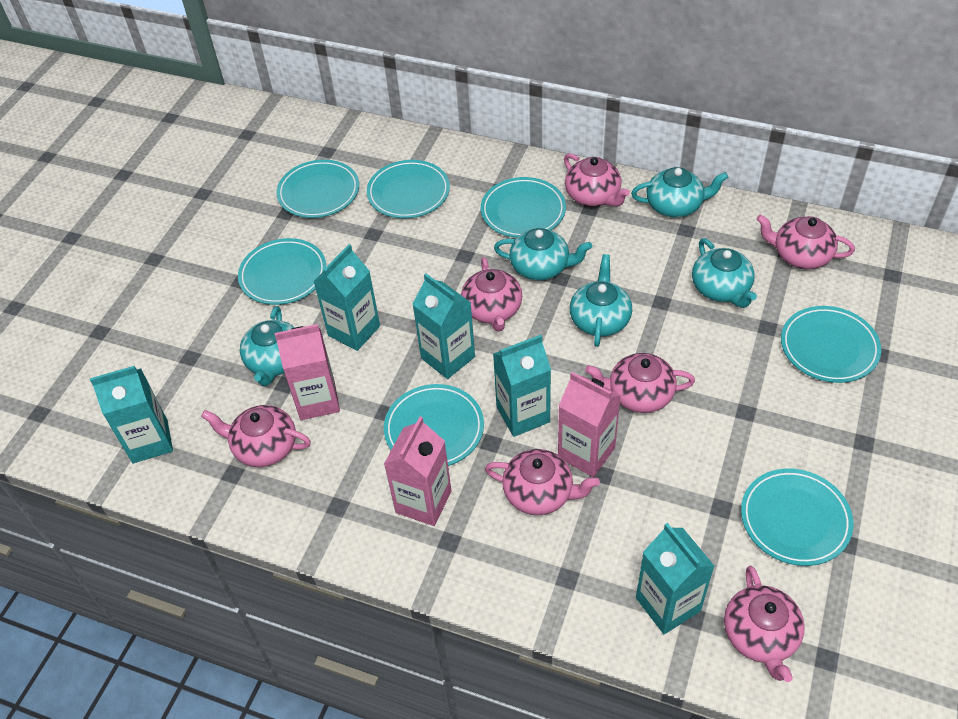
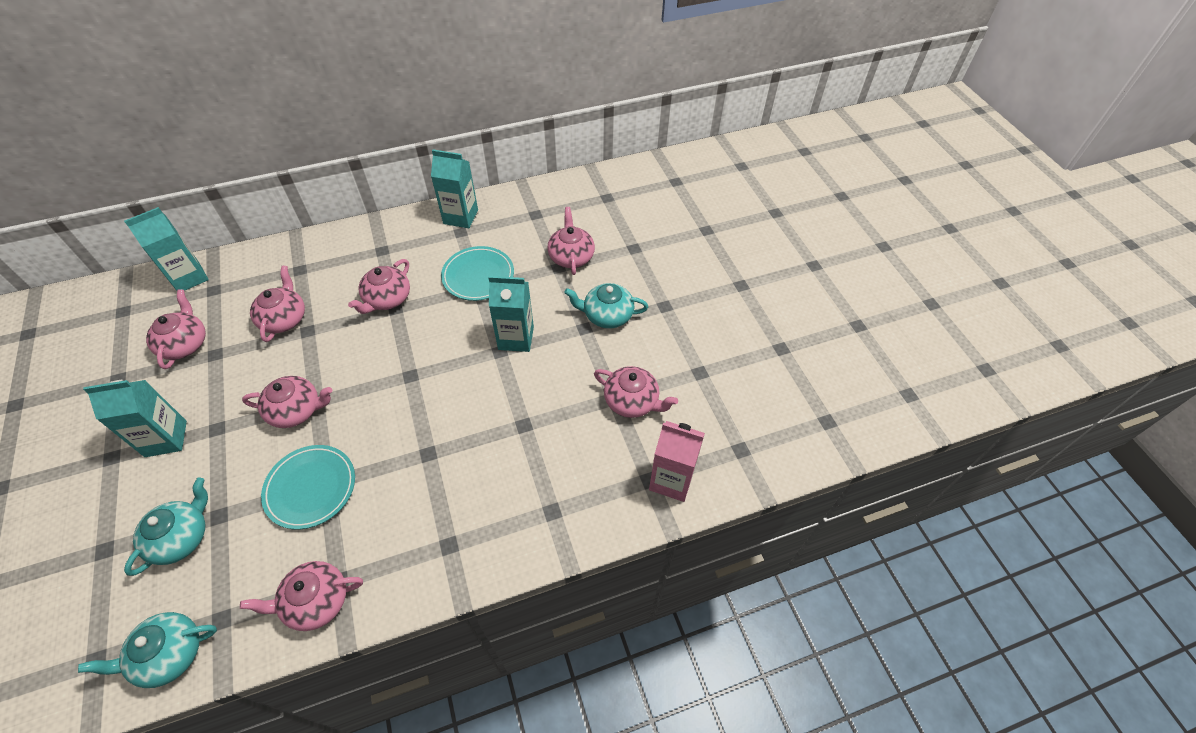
pink carton: [275,324,340,420] [384,416,452,526] [558,372,621,477] = 3 -> [649,421,705,502] = 1
turquoise carton: [90,366,173,463] [313,244,380,351] [412,273,475,379] [493,335,551,437] [636,523,714,634] = 5 -> [83,380,187,457] [124,207,209,291] [431,149,478,228] [488,276,534,352] = 4
turquoise plate: [238,238,326,305] [277,160,359,218] [367,160,450,219] [384,384,484,466] [481,177,566,238] [741,468,853,566] [781,306,881,383] = 7 -> [261,445,355,529] [441,246,514,301] = 2
turquoise teapot: [240,306,295,386] [494,228,592,281] [570,254,632,347] [631,167,728,218] [692,238,757,308] = 5 -> [78,612,217,688] [124,477,208,576] [564,283,648,328] = 3

